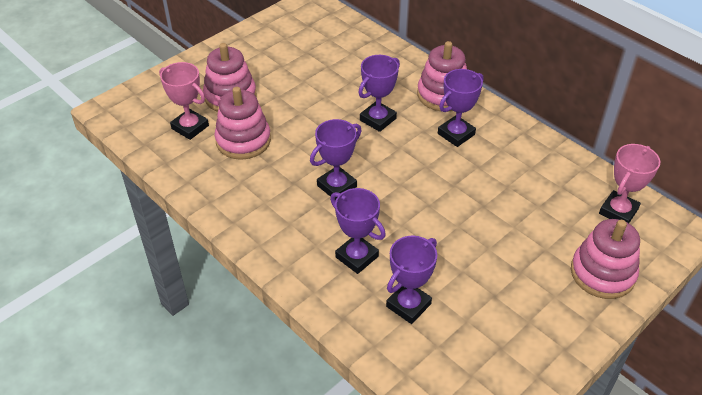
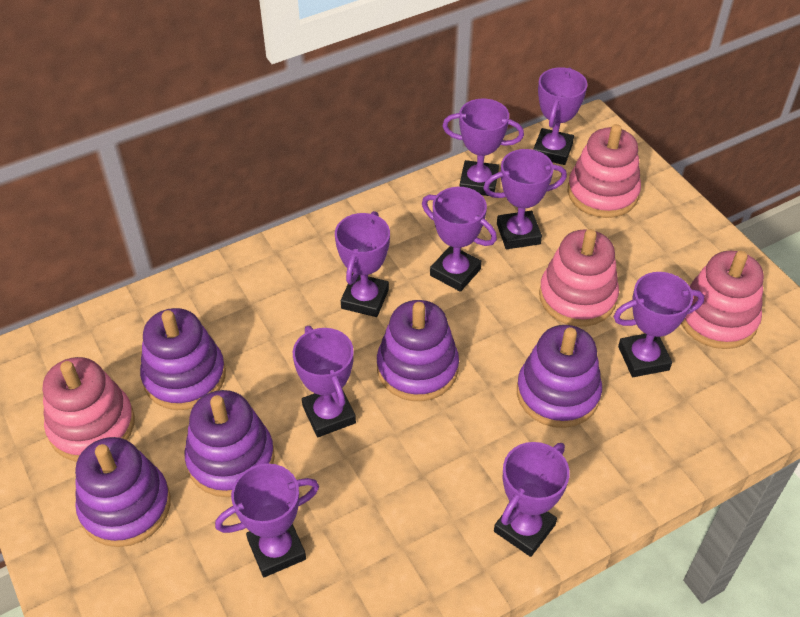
pink trophy: [159,62,209,140] [599,144,660,223] = 2 -> none = 0
purple stacking toy: none = 0 -> [75,437,171,547] [140,308,226,410] [185,390,275,497] [377,300,459,401] [517,325,602,428] = 5
purple trophy: [310,119,362,200] [330,188,386,274] [358,55,400,132] [386,236,437,324] [438,69,483,147] = 5 -> [215,463,319,577] [293,326,356,437] [335,211,390,317] [422,187,497,292] [442,98,524,196] [483,149,567,249] [494,442,570,557] [533,67,588,165] [613,272,704,377] = 9

